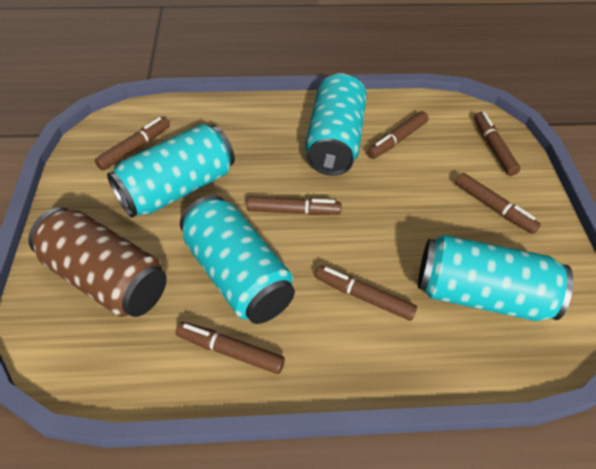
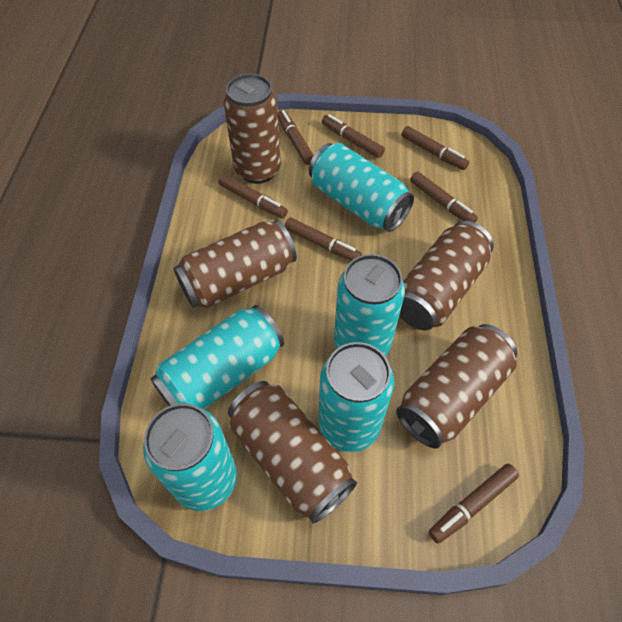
brown can: [28,207,167,317] = 1 -> [174,220,297,309] [224,74,281,184] [228,381,357,524] [396,324,517,449] [399,221,494,331] = 5
turquoise can: [107,124,235,218] [180,195,295,324] [305,73,367,176] [418,235,573,321] = 4 -> [143,403,237,511] [150,305,284,410] [309,143,414,232] [318,342,394,452] [334,254,405,356] = 5

